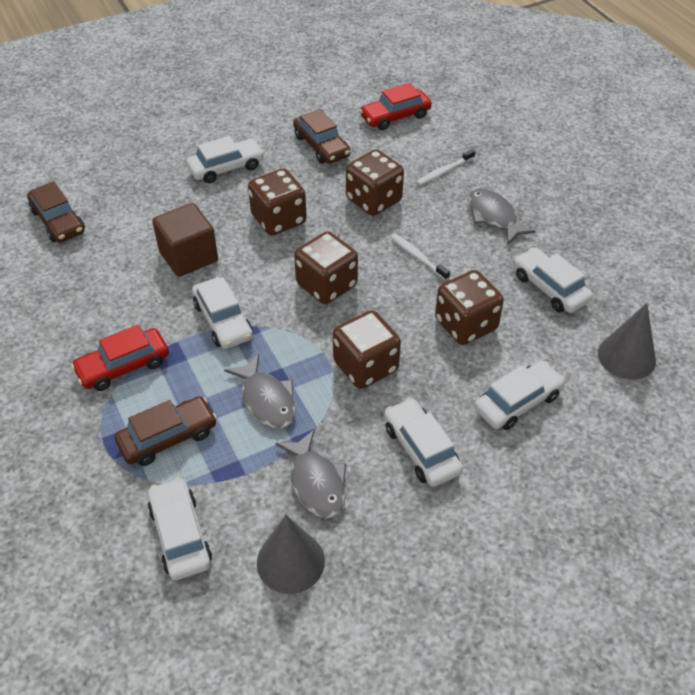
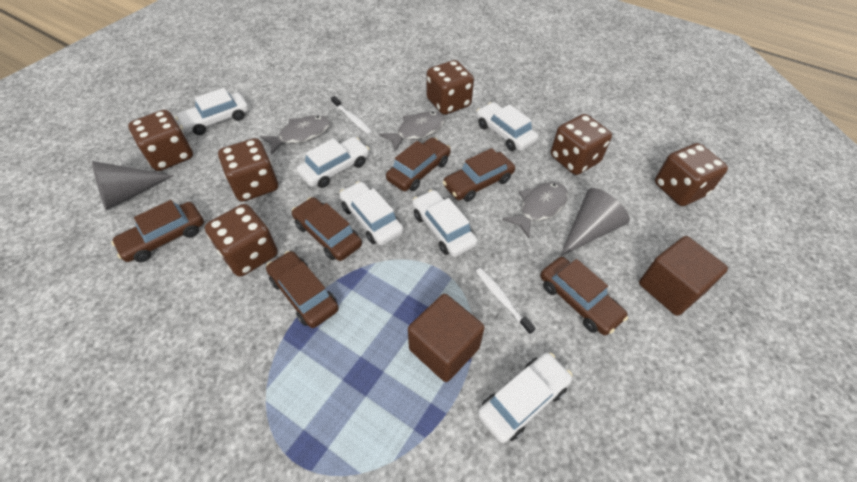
brown car: [27,181,85,243] [115,396,217,466] [293,109,351,164] = 3 -> [111,200,204,262] [266,251,339,328] [292,197,362,261] [386,138,451,191] [443,148,515,202] [540,257,628,335] = 6
brown cube: [152,203,218,277] = 1 -> [408,294,485,382] [639,236,728,316] = 2
brown dice: [248,169,307,235] [294,231,358,304] [333,310,401,389] [346,150,404,216] [435,270,504,345] = 5 -> [128,110,193,171] [205,204,278,277] [218,138,278,202] [426,60,474,115] [551,114,612,175] [655,143,728,206] = 6
red car: [71,325,169,391] [359,83,432,130] = 2 -> none = 0

